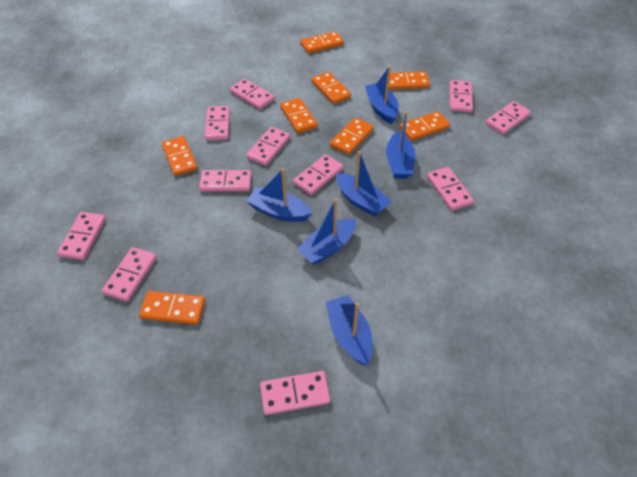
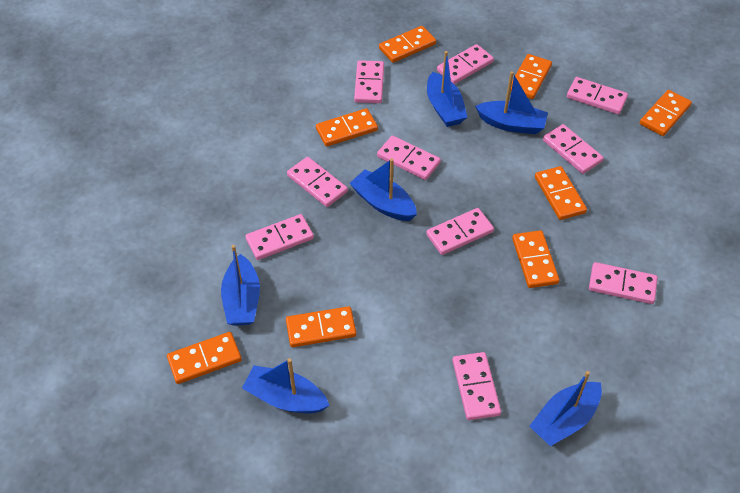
pink domino: [57,212,106,260] [102,247,157,301] [199,170,252,191] [205,106,230,140] [230,78,275,109] [246,127,290,166] [260,371,330,415] [293,154,343,195] [427,167,474,210] [449,80,473,112] [486,101,531,134] = 11 -> [245,214,314,260] [287,157,348,207] [354,60,384,103] [377,136,441,180] [426,208,494,255] [437,44,494,84] [452,352,501,420] [543,124,604,174] [567,77,628,114] [589,262,658,304] = 10

